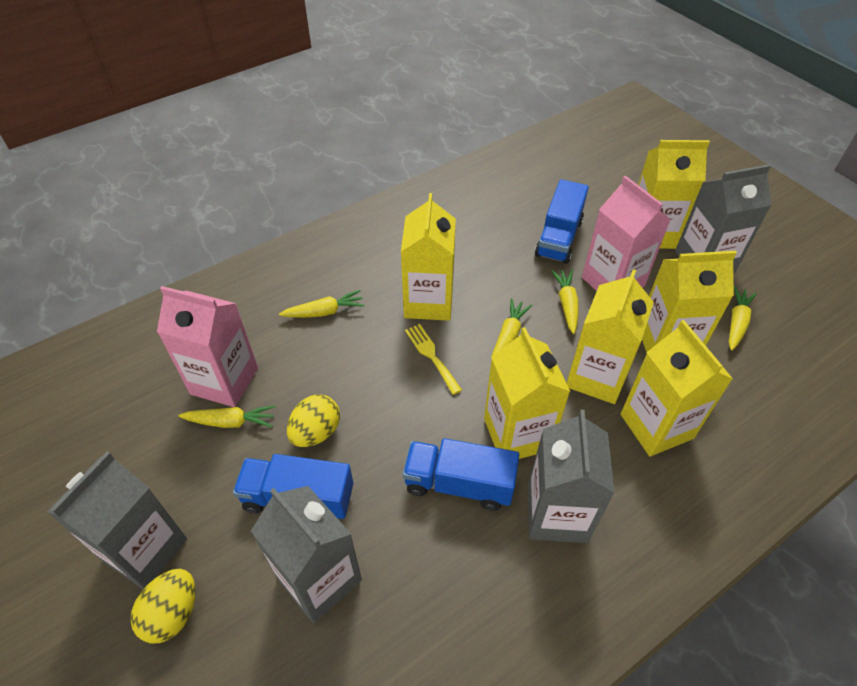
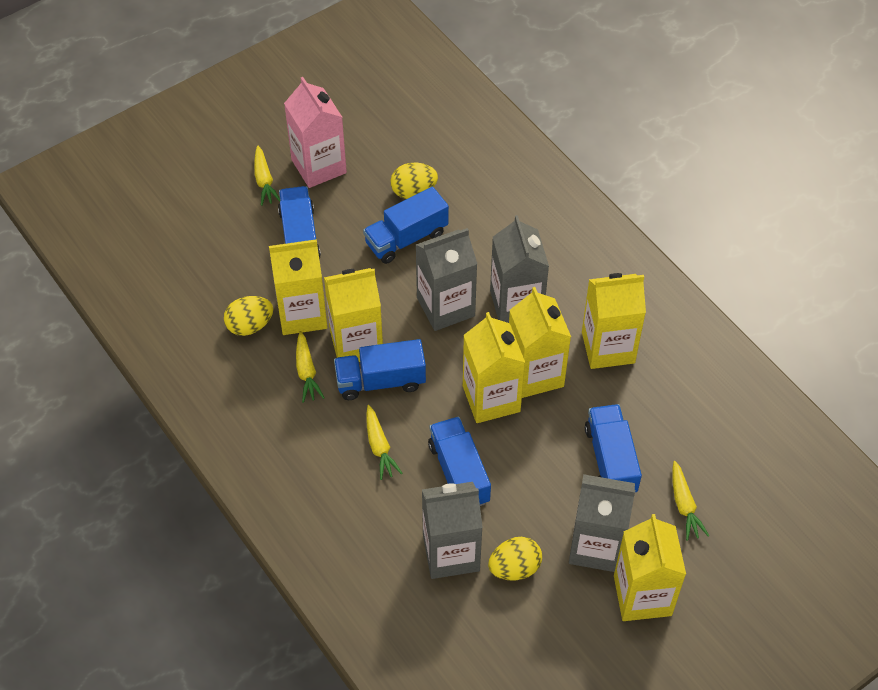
blue truck: [233,454,353,519] [403,438,519,511] [535,179,589,264] = 3 -> [278,186,321,259] [334,339,426,400] [363,187,449,264] [428,417,491,506] [585,404,642,492] = 5
pink carton: [157,286,258,407] [582,176,671,291] = 2 -> [284,77,347,188] = 1
yellow carrot: [178,405,276,428] [279,290,365,318] [492,298,532,356] [551,270,579,334] [729,286,757,351] = 5 -> [254,145,280,206] [296,331,325,403] [366,405,403,480] [672,461,709,541] = 4
yellow egg: [130,569,195,644] [287,394,340,447] = 2 -> [224,296,273,336] [391,163,438,199] [488,537,542,581] = 3
yellow fork: [405,324,462,395] = 1 -> none = 0

